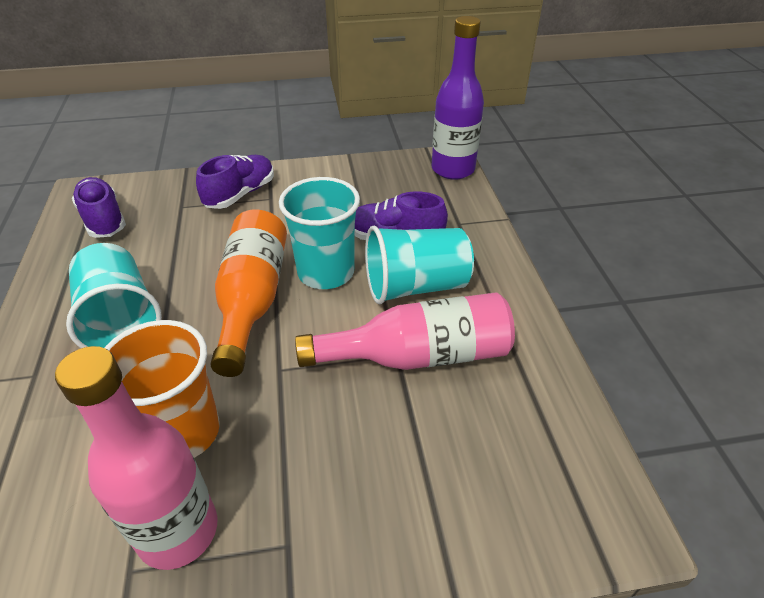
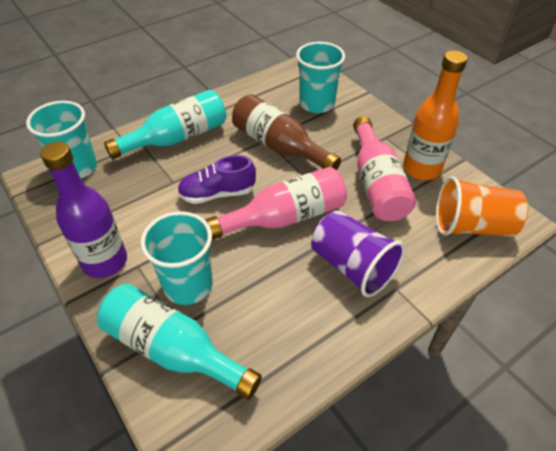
brown bottle: none = 0 -> [232,94,341,170] = 1
purple cup: none = 0 -> [311,211,405,297] = 1
purple shoe: [72,177,126,238] [196,155,274,209] [355,191,448,240] = 3 -> [177,155,256,204] = 1
turquoise bottle: none = 0 -> [97,284,262,400] [104,90,226,159] = 2

